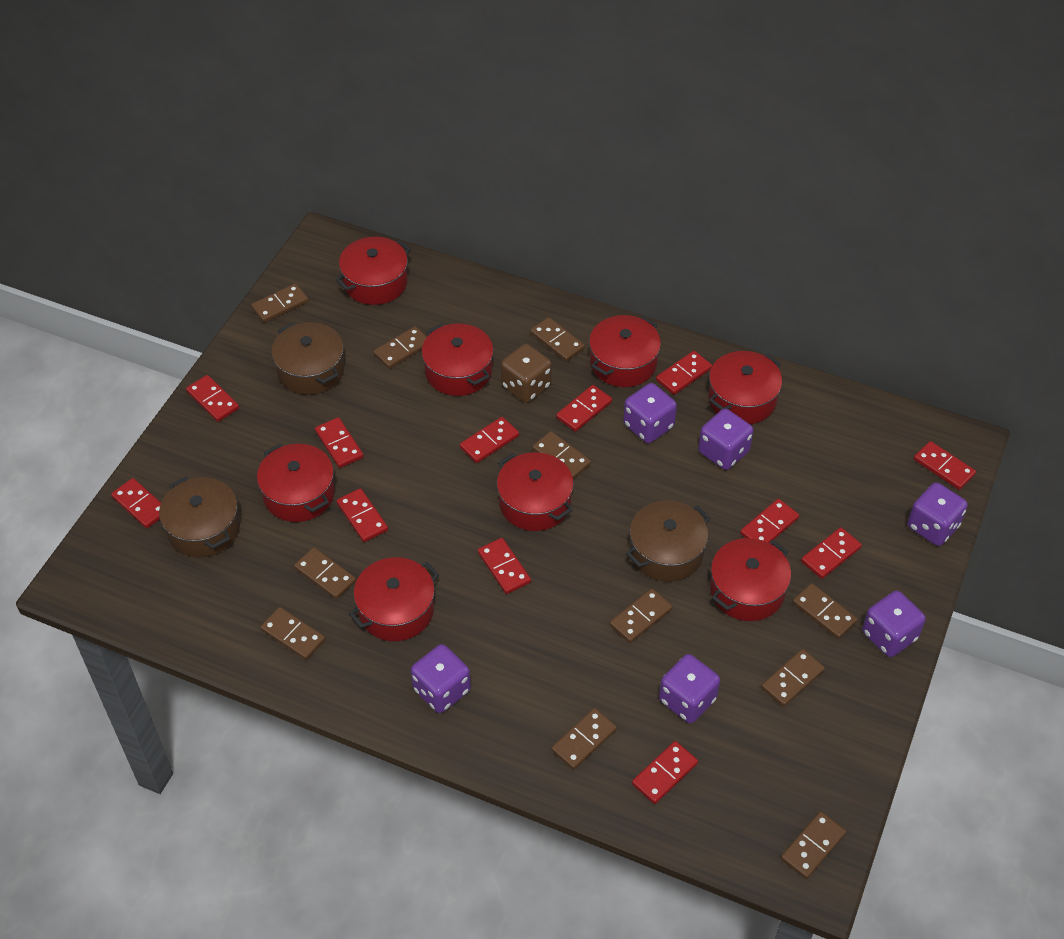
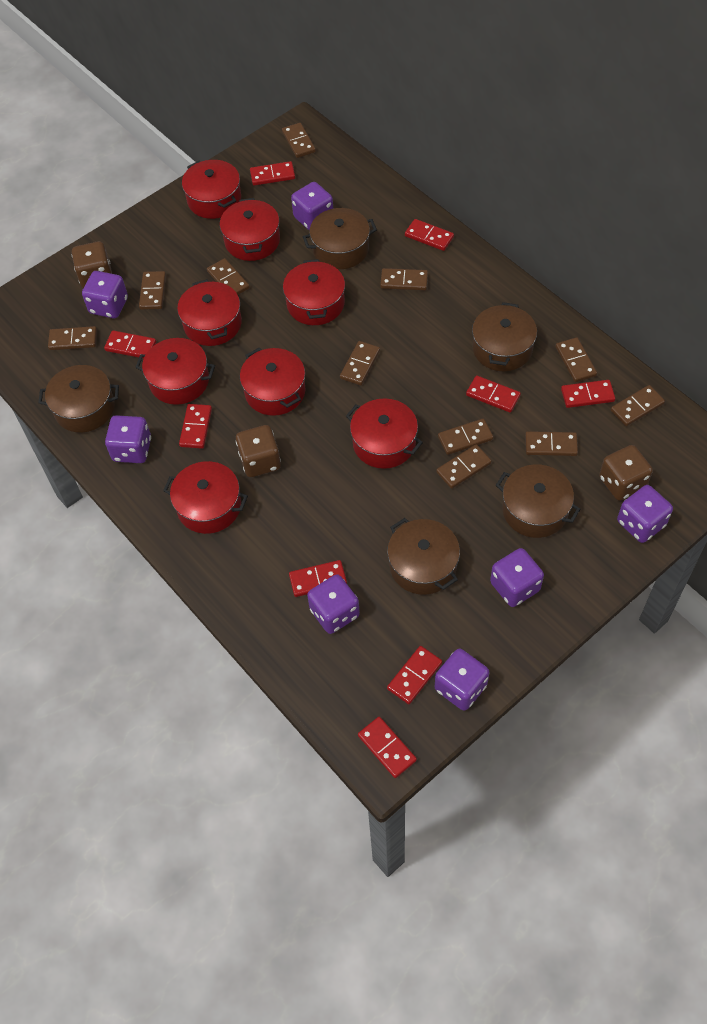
brown dice: [501,344,552,403] = 1 -> [72,241,112,288] [236,425,281,477] [599,445,653,501] = 3
brown pot: [159,476,240,558] [271,322,345,395] [626,501,710,582] = 3 -> [38,365,119,433] [303,208,377,269] [387,518,460,595] [472,302,537,371] [496,464,580,538] = 5
purple dice: [411,644,471,713] [623,383,677,443] [659,654,720,723] [698,409,753,470] [862,591,926,657] [907,482,968,546] = 6 -> [82,271,128,318] [105,415,151,463] [291,182,333,231] [307,574,360,634] [435,649,490,711] [490,548,544,607] [617,485,673,543] = 7
red domino: [111,478,161,528] [186,375,239,422] [315,417,364,468] [337,488,388,542] [460,417,519,463] [478,538,531,594] [556,385,612,432] [632,741,698,804] [656,351,712,395] [740,499,799,543] [801,527,862,579] [914,441,976,490] = 12 -> [104,330,156,358] [179,404,212,448] [250,161,295,186] [289,560,347,597] [358,717,417,778] [387,646,442,704] [405,219,454,251] [466,375,521,413] [561,380,615,408] = 9

